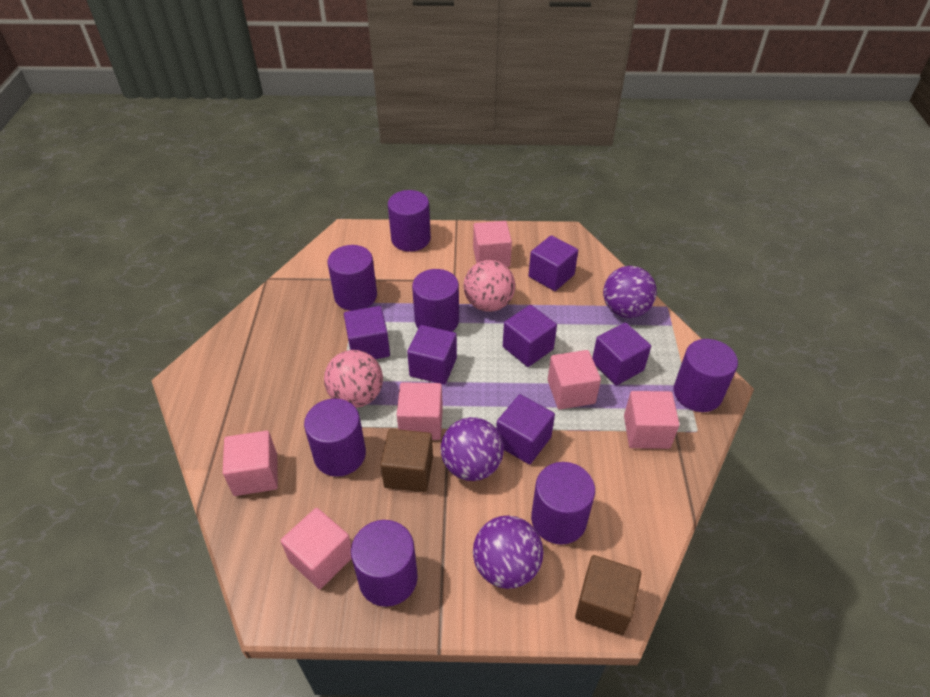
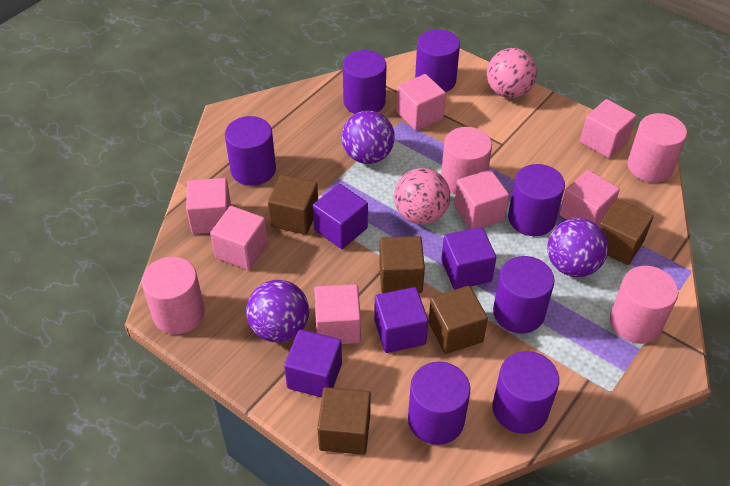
brown cube: [380,429,433,492] [575,555,642,635] = 2 -> [268,175,318,235] [317,387,371,455] [379,236,425,293] [428,286,488,354] [599,199,653,265] = 5
pink cube: [223,431,278,496] [281,508,352,589] [397,382,443,440] [473,221,512,267] [548,350,601,409] [624,391,680,449] = 6 -> [186,178,231,234] [210,206,268,270] [314,284,361,344] [396,74,446,131] [454,169,509,229] [559,170,620,226] [580,99,636,158] = 7
pink cylinder: none = 0 -> [142,257,205,334] [441,127,492,195] [610,266,679,344] [627,113,687,183] = 4
purple cube: [344,306,390,359] [407,325,457,385] [496,394,555,464] [503,305,557,367] [529,235,578,291] [592,322,651,386] = 6 -> [284,329,342,398] [313,184,368,249] [374,287,428,353] [441,227,497,290] = 4

